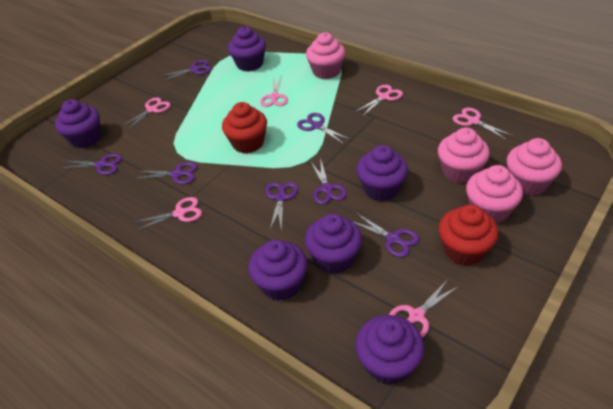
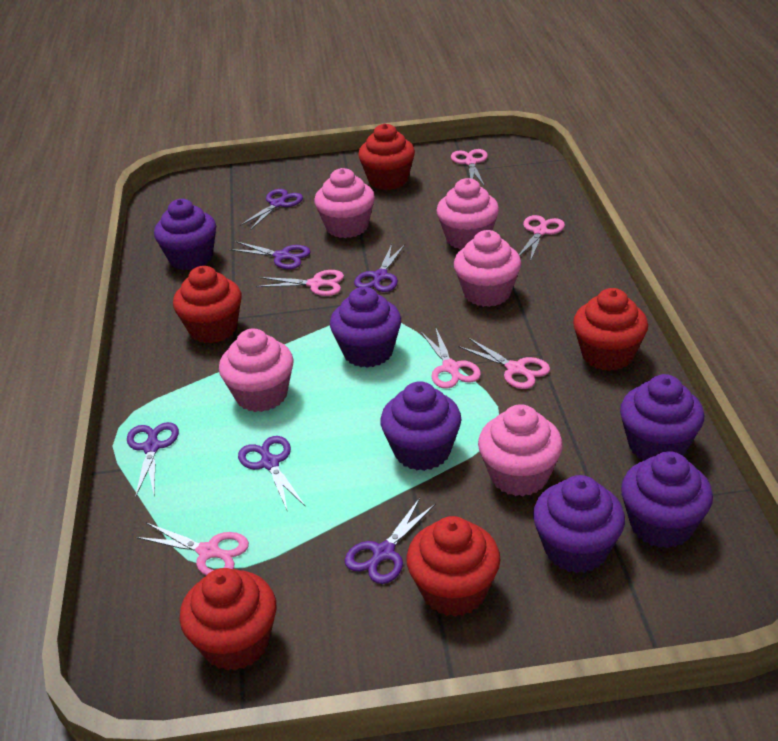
pink cupcake: [306,33,346,79] [438,128,490,184] [466,165,523,224] [507,138,562,196] = 4 -> [219,329,294,412] [314,168,375,238] [436,178,499,249] [454,230,521,307] [478,404,563,496] = 5
purple scissors: [60,154,122,175] [134,162,197,184] [161,60,212,81] [265,182,298,232] [297,113,349,144] [310,158,347,205] [354,213,419,257] = 7 -> [127,422,179,498] [229,242,311,269] [238,436,306,512] [240,189,303,230] [345,498,436,584] [354,244,405,292] = 6
red cupcake: [222,102,267,153] [438,205,498,266] = 2 -> [173,266,241,343] [179,568,276,671] [358,123,415,190] [406,516,500,617] [573,288,648,371] = 5

